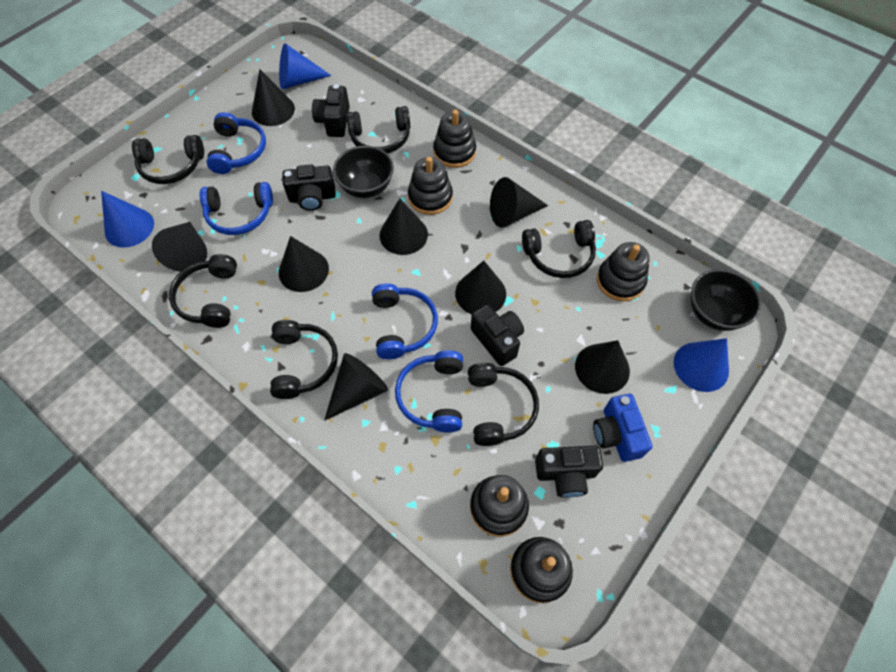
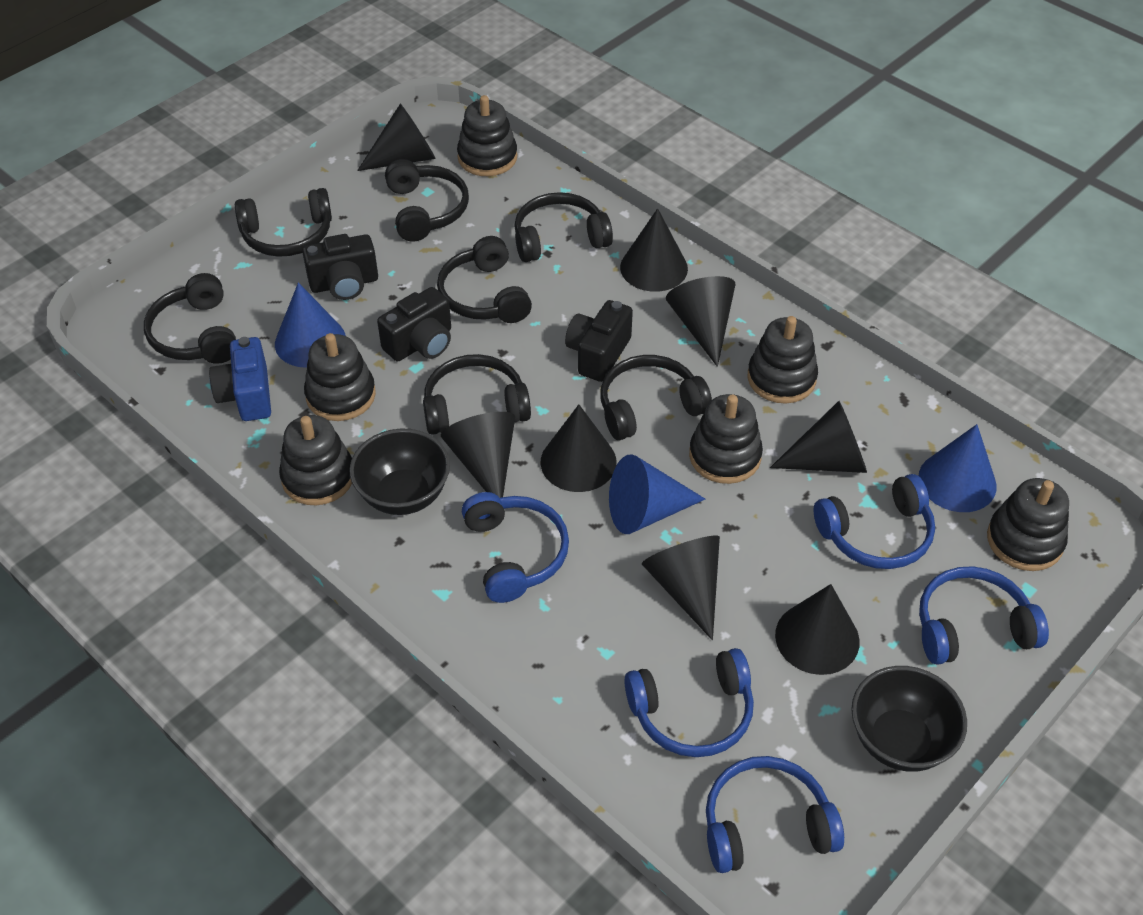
black camera: [282,164,336,211] [312,84,350,137] [471,304,524,366] [535,446,603,498] = 4 -> [302,234,378,300] [377,287,451,361] [565,300,633,382] = 3
black headphones: [132,135,204,184] [169,254,237,328] [270,320,338,399] [346,106,410,153] [468,363,539,446] [522,220,596,278] = 6 -> [144,273,236,364] [235,188,332,257] [385,159,469,242] [423,354,531,435] [437,236,532,323] [514,192,613,262] [601,355,712,440] = 7
black stacking toy: [408,157,453,215] [433,110,476,168] [470,475,529,537] [510,537,573,603] [597,242,650,301] = 5 -> [279,415,352,505] [304,333,376,421] [457,95,517,176] [689,394,763,484] [747,316,818,404] [987,478,1069,571] = 6
blue headphones: [200,182,273,235] [206,112,266,174] [372,283,438,359] [395,350,463,433] = 4 -> [462,492,569,603] [624,648,754,757] [706,756,844,873] [813,474,935,569] [919,566,1049,665] = 5

